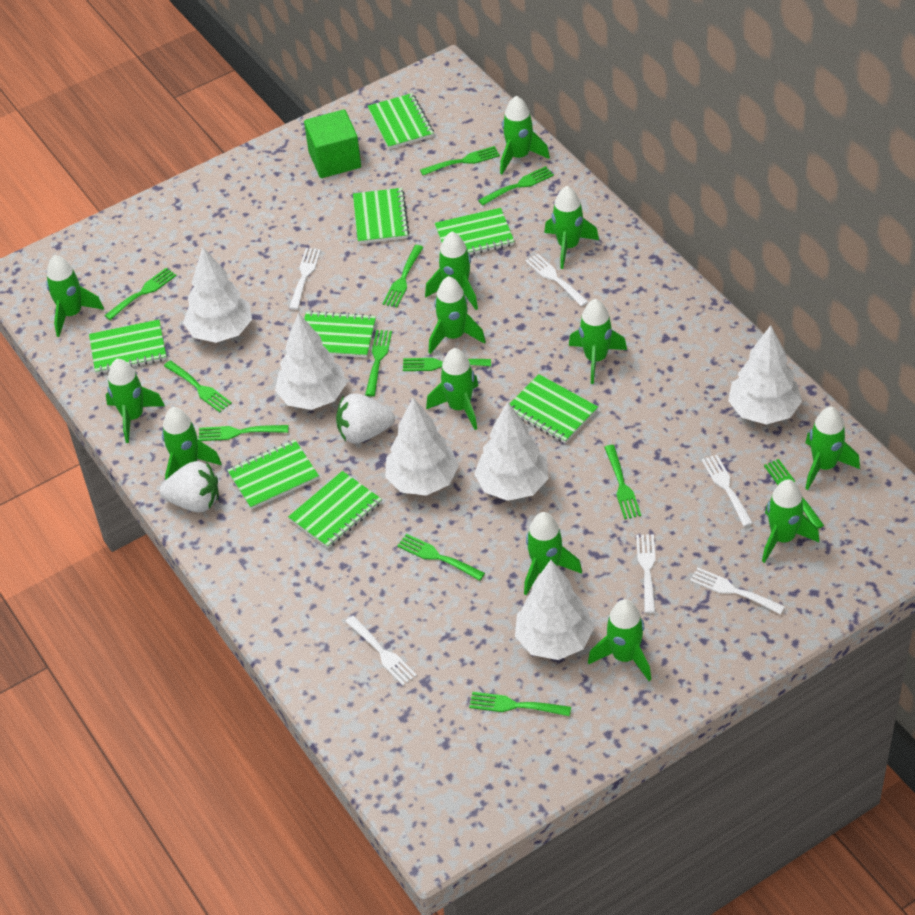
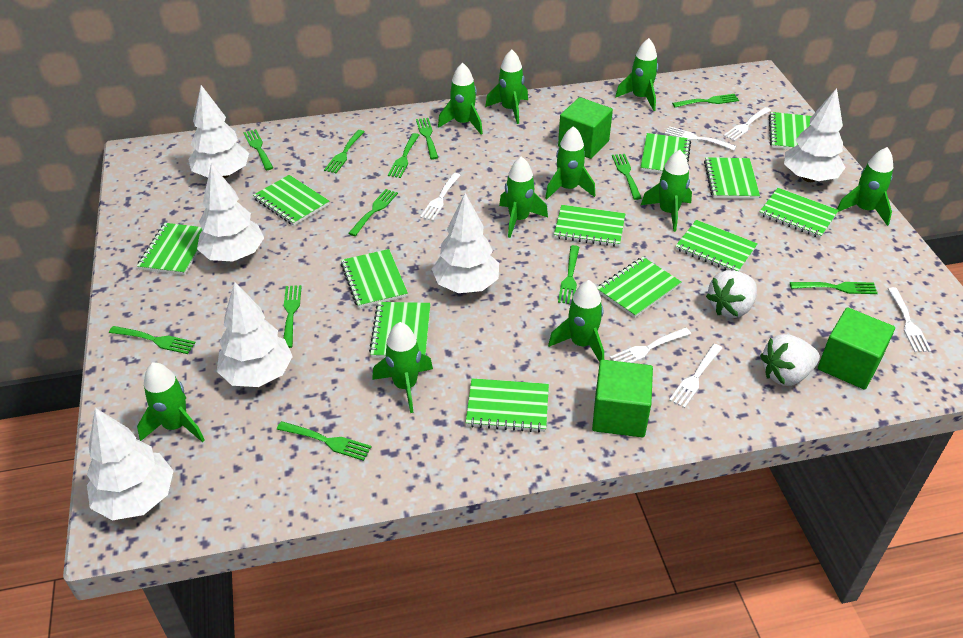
green cube: [304,109,361,178] = 1 -> [558,97,613,159] [592,360,653,437] [818,307,895,390] = 3
green notebook: [89,319,167,374] [227,439,319,510] [288,471,382,548] [304,311,376,358] [353,188,409,244] [367,93,434,149] [435,208,515,255] [509,374,598,443] = 8 -> [137,223,203,275] [253,175,330,226] [341,249,408,308] [369,302,431,358] [466,378,549,432] [554,205,625,247] [597,257,681,318] [640,133,691,173] [675,220,758,271] [704,157,760,199] [759,188,839,238] [769,112,812,150] = 12
green rocket: [46,255,104,337] [106,359,165,443] [162,407,222,480] [425,232,478,310] [426,348,478,430] [429,276,486,354] [500,96,550,174] [524,512,582,596] [544,186,599,269] [569,299,627,384] [588,599,651,681] [762,479,819,563] [805,407,860,490] = 13 -> [137,362,204,442] [372,322,433,413] [438,63,483,135] [485,50,528,124] [499,156,548,238] [545,126,595,200] [548,280,604,362] [615,38,658,111] [641,150,692,232] [837,147,893,226] = 10

